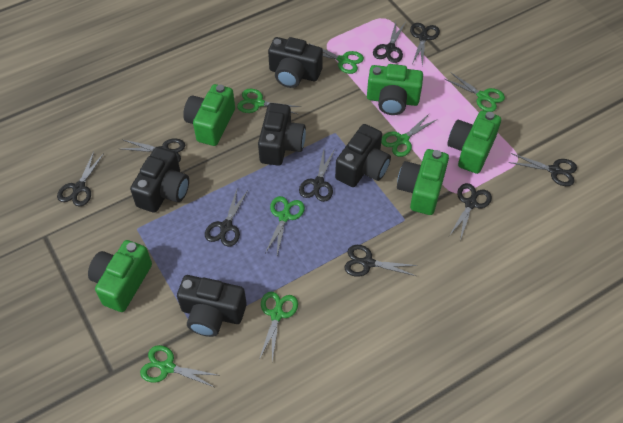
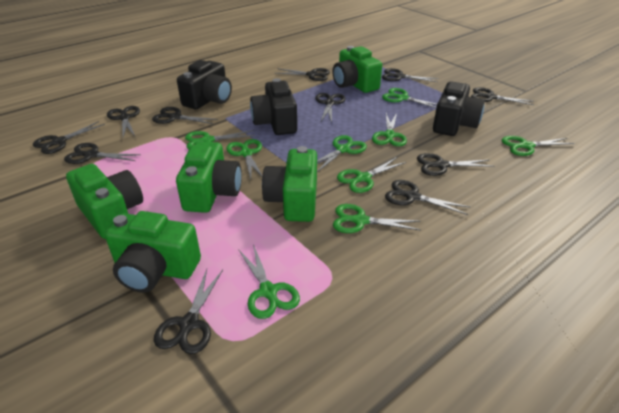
black camera: [130,147,189,213] [177,275,247,337] [258,103,306,166] [268,37,323,88] [335,124,391,187] = 5 -> [177,60,232,109] [250,78,297,135] [433,81,485,136] = 3
black scissors: [57,152,104,206] [121,138,185,163] [205,190,248,247] [299,149,335,202] [344,245,418,277] [373,22,406,63] [410,23,440,66] [449,183,492,241] [509,153,577,186] = 9 -> [33,121,105,154] [64,143,141,164] [107,106,140,137] [152,107,218,124] [154,269,223,354] [275,68,330,81] [315,93,346,123] [382,68,439,82] [385,180,470,215] [417,153,494,176] [471,87,534,105] = 11
green scissors: [140,345,217,387] [237,89,301,115] [259,292,298,361] [265,196,305,255] [308,43,364,74] [381,114,436,157] [445,73,505,112] = 7 -> [185,130,255,149] [226,139,263,179] [238,244,300,319] [317,135,367,172] [333,204,421,233] [337,157,406,193] [372,113,407,146] [382,88,437,108] [502,136,575,156] = 9

